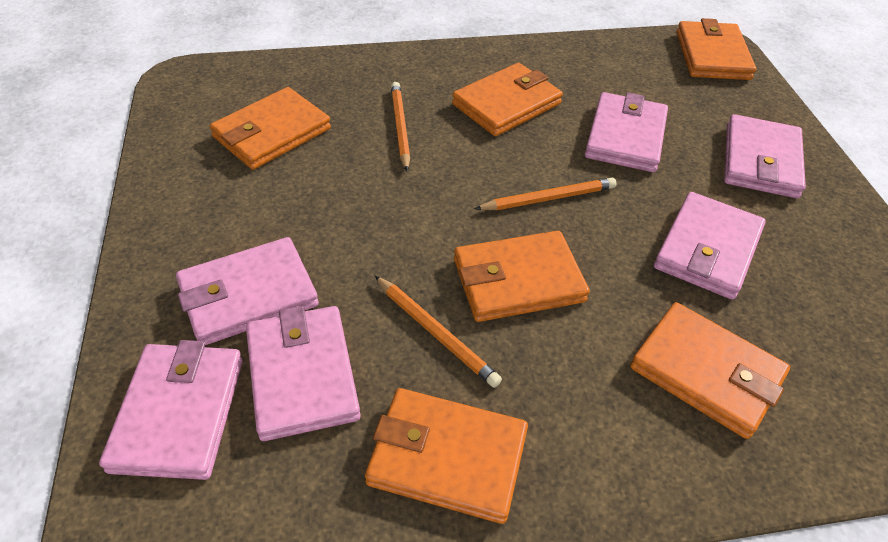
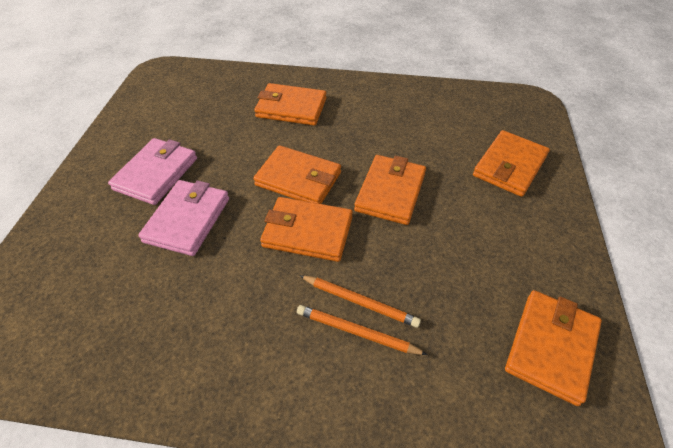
orange pencil: [375,276,502,388] [391,82,410,171] [474,178,617,210] = 3 -> [297,305,428,355] [299,275,421,328] = 2
pink wallet: [99,340,243,480] [176,237,319,345] [246,306,361,441] [585,92,668,172] [654,192,766,300] [724,114,806,198] = 6 -> [108,138,197,205] [138,180,229,256] = 2

